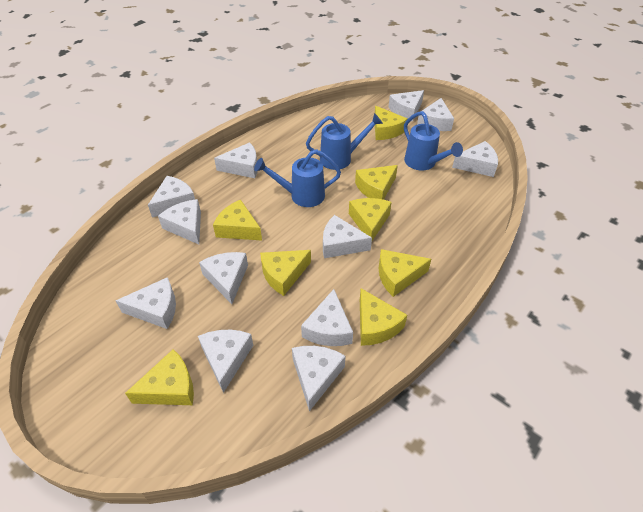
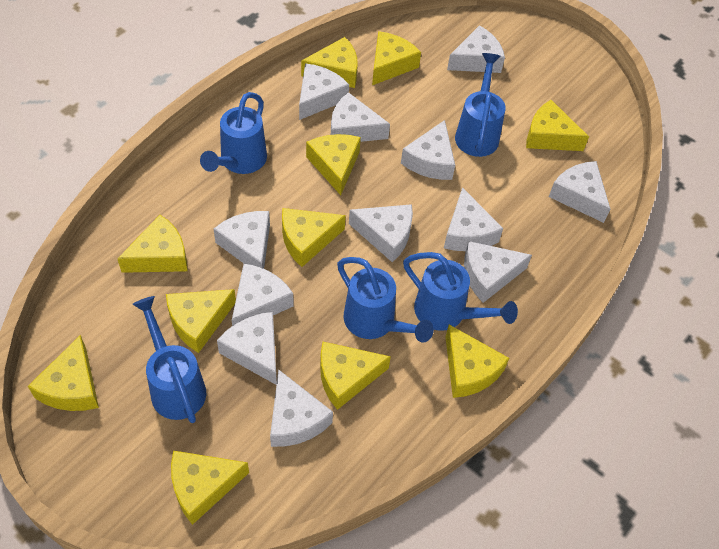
blue watering can: [254,149,341,207] [306,113,383,170] [404,111,463,170] = 3 -> [132,296,206,423] [200,92,267,174] [337,257,434,343] [403,252,518,331] [455,53,506,157] = 5
yellow cheese: [125,349,194,405] [213,200,262,241] [260,250,311,296] [349,198,392,241] [355,165,398,200] [360,288,407,346] [375,106,407,140] [379,249,431,297] = 8 -> [28,335,99,411] [117,215,188,273] [166,289,236,353] [171,451,249,525] [282,208,346,267] [301,37,358,88] [306,134,361,195] [320,342,391,410] [372,31,421,85] [445,325,509,398] [526,100,589,151] = 11

